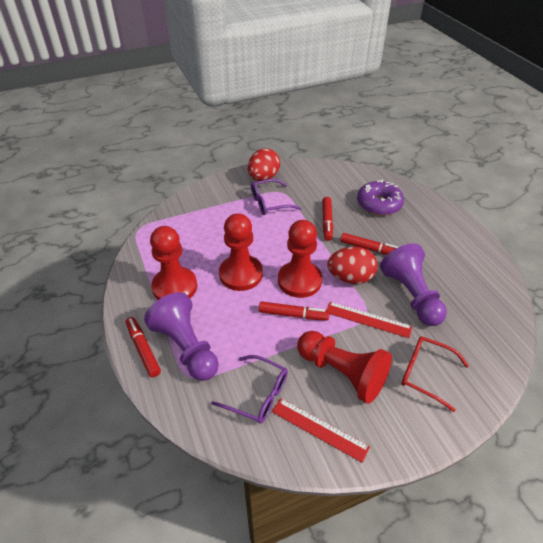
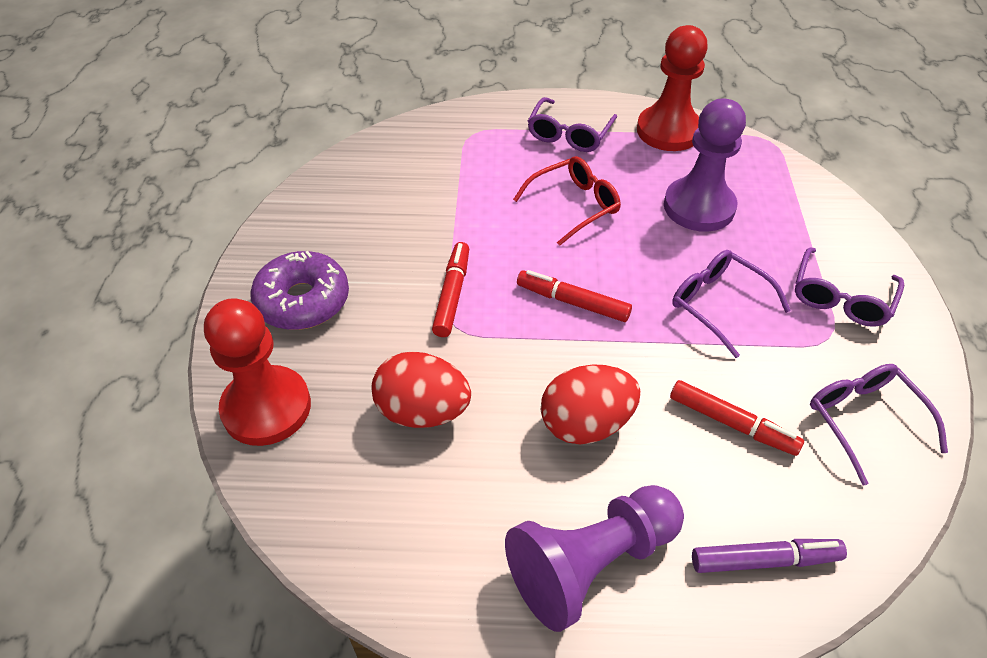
purple glasses: [211,355,288,424] [251,179,301,215] = 2 -> [528,97,617,152] [672,250,791,358] [795,247,904,327] [810,364,948,486] = 4
purple marker: none = 0 -> [692,539,847,573] = 1
red marker: [126,317,161,377] [259,301,330,320] [322,197,333,241] [340,233,398,255] = 4 -> [432,242,469,337] [517,270,632,322] [670,380,804,456] = 3
red pawn: [150,226,197,300] [219,213,263,291] [278,220,322,298] [297,331,392,404] = 4 -> [204,298,311,446] [637,25,708,151] = 2
red ruler: [272,398,370,463] [327,302,412,338] = 2 -> none = 0

